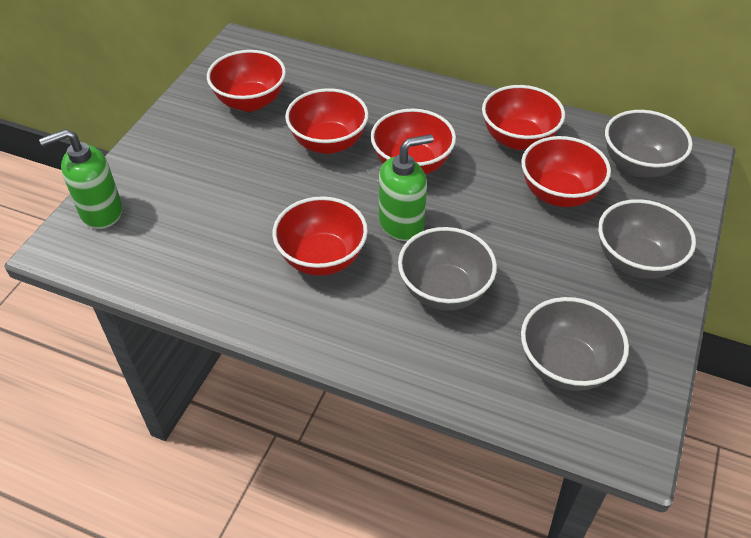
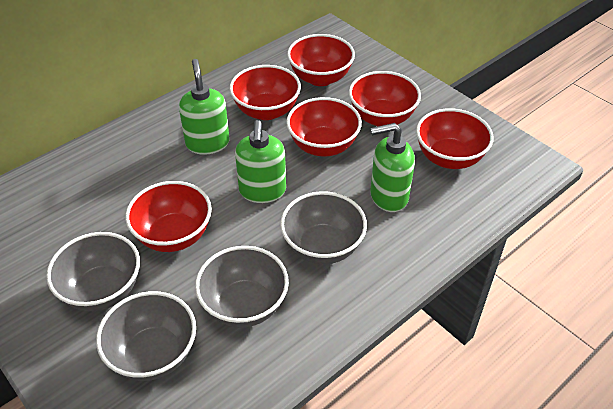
green soap dispenser: [39,129,122,229] [379,134,434,241] = 2 -> [179,59,230,155] [235,120,286,203] [370,123,415,212] = 3

